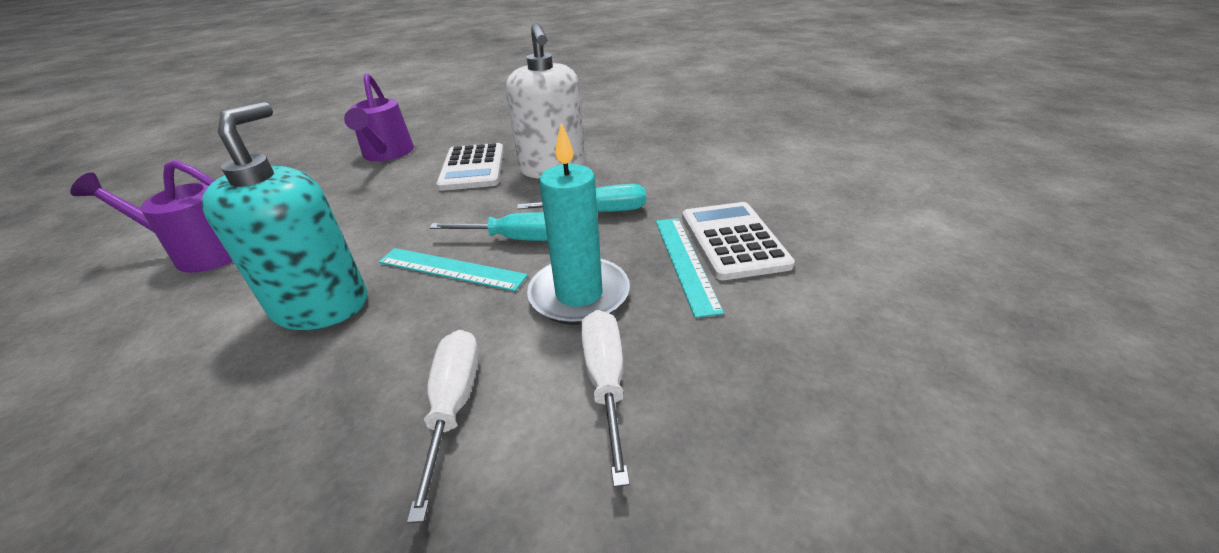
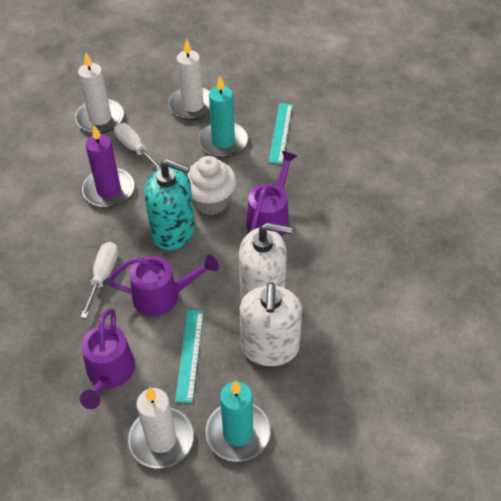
purple candle: none = 0 -> [82,125,134,207] = 1
purple watering can: [70,160,233,273] [344,73,414,161] = 2 -> [80,308,135,409] [108,255,219,316] [246,151,297,237] = 3
turquoise candle: [527,123,630,325] = 1 -> [198,76,248,158] [205,380,271,462] = 2
turquoise screwdriver: [429,212,548,241] [517,184,646,212] = 2 -> none = 0
white calculator: [436,143,504,191] [682,202,795,280] = 2 -> none = 0
white candle: none = 0 -> [75,53,124,133] [128,388,194,469] [168,39,210,120] = 3
white cupcake: none = 0 -> [187,156,236,215] = 1
white soap dispenser: [506,23,585,179] = 1 -> [239,223,292,300] [239,282,302,366] = 2

